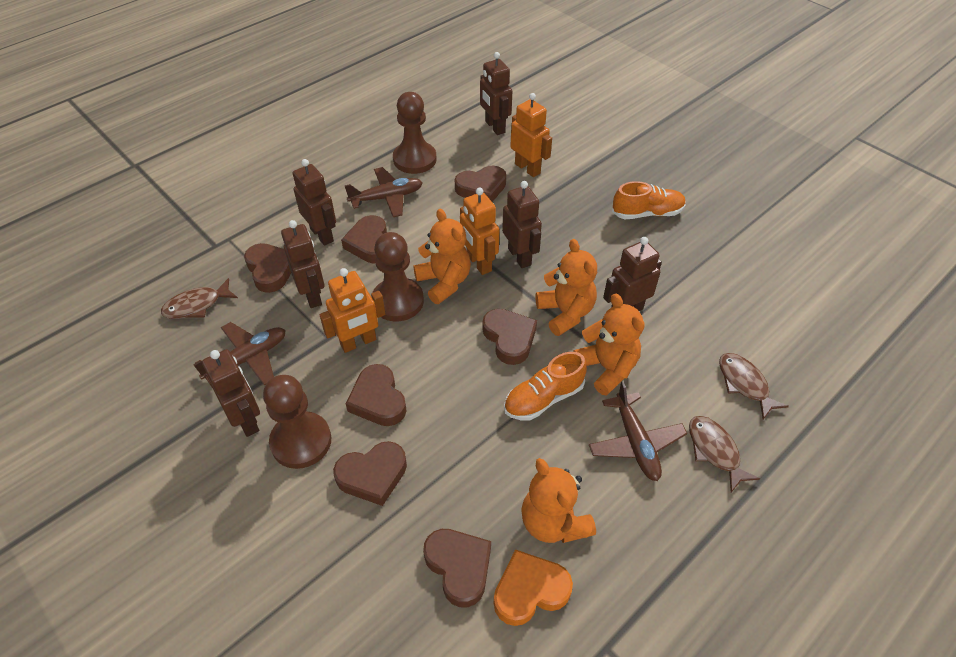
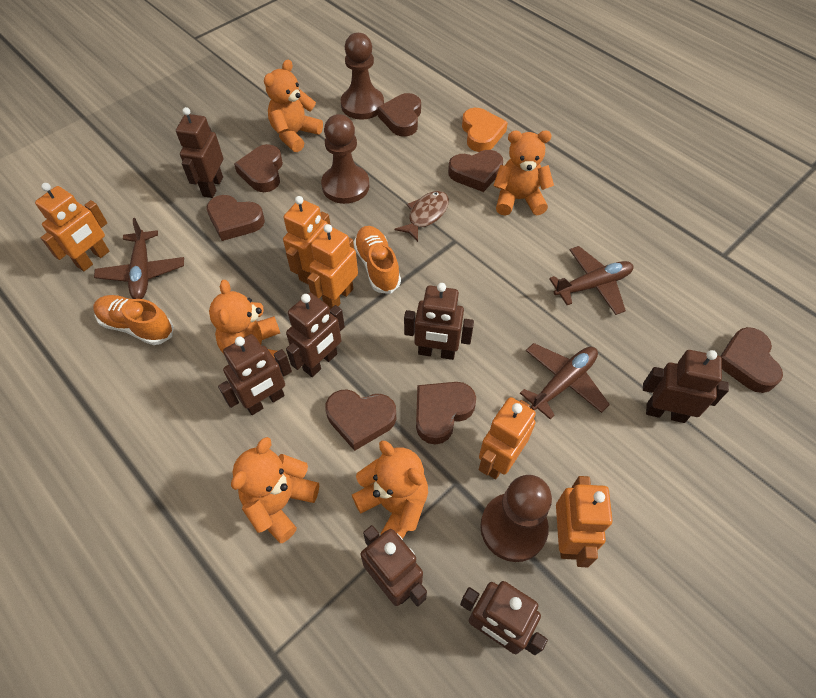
brown fish: [161,278,238,319] [689,416,760,492] [719,353,789,419] = 3 -> [394,191,449,242] = 1
brown robot: [202,349,260,437] [281,220,325,308] [293,159,336,246] [480,52,512,135] [502,181,542,268] [603,237,662,311] = 6 -> [176,107,223,198] [218,334,292,415] [286,293,345,377] [361,525,427,607] [404,283,474,360] [460,581,548,655] [643,350,729,423] = 7
orange robot: [320,268,385,353] [460,188,500,275] [510,93,552,177] = 3 -> [35,183,109,271] [283,196,330,285] [307,224,358,309] [479,397,536,479] [556,476,613,567] = 5
orange teddy bear: [413,209,471,304] [521,458,596,543] [535,239,597,336] [573,293,645,396] = 4 -> [209,280,280,359] [231,437,319,543] [264,59,323,152] [352,441,428,539] [493,131,554,216] = 5

